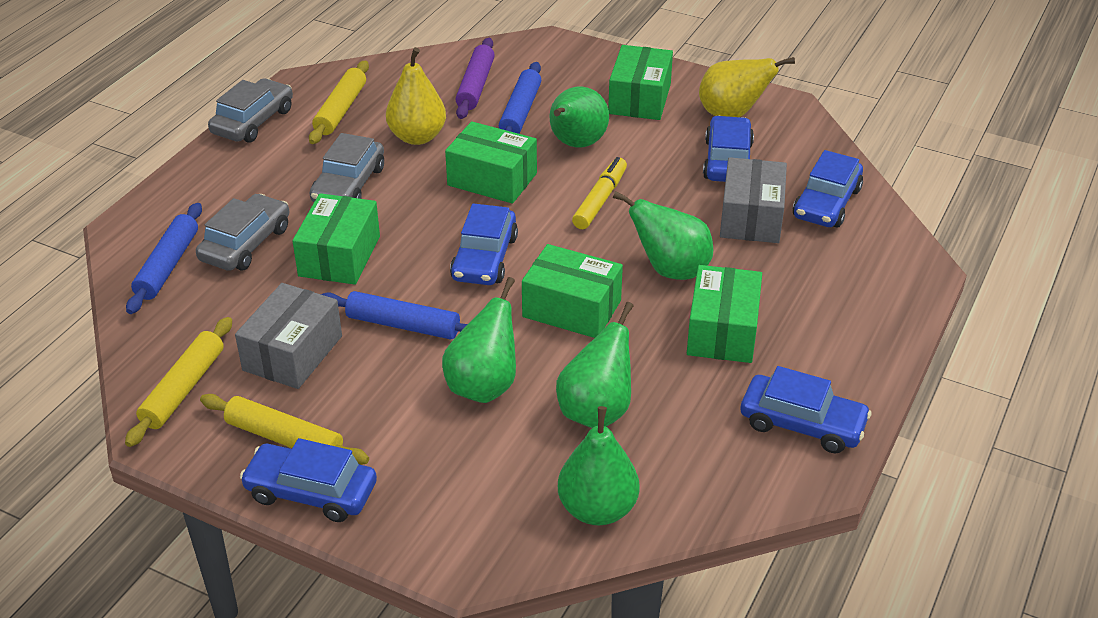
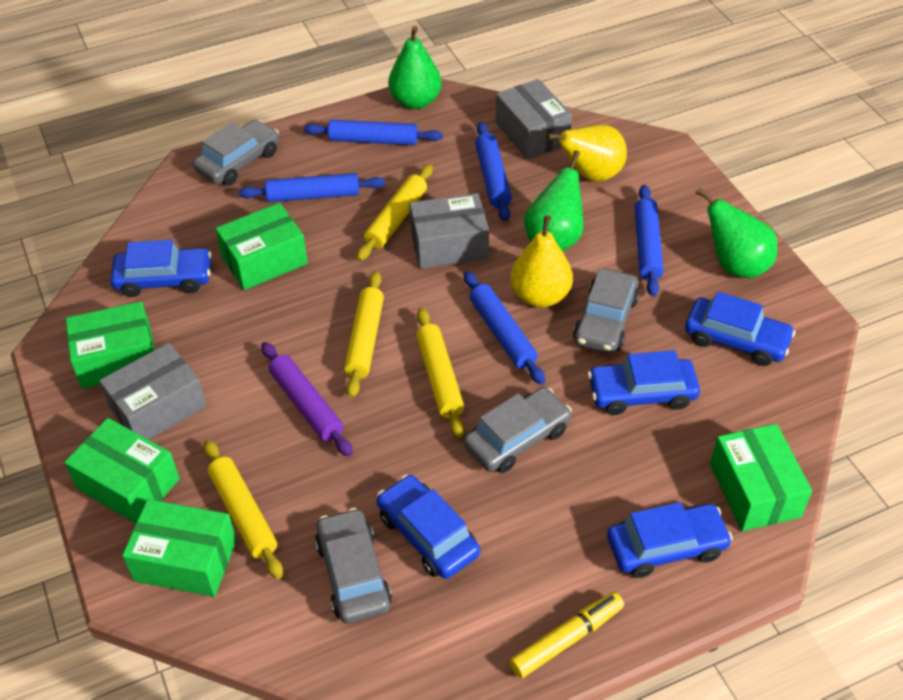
blue rolling pin: [126,203,202,314] [321,291,467,340] [499,62,541,134] = 3 -> [239,173,385,202] [304,120,443,145] [464,271,545,384] [475,122,512,221] [635,185,664,297] = 5
green pear: [442,277,516,403] [550,87,609,147] [556,302,633,428] [558,406,639,525] [613,191,713,280] = 5 -> [388,26,442,109] [524,150,584,252] [696,187,777,278] = 3
grey box: [235,283,342,389] [720,157,787,243] = 2 -> [99,343,207,440] [409,193,489,269] [496,79,572,159] = 3
grey car: [196,194,289,271] [208,78,293,143] [309,133,384,202] = 3 -> [193,119,279,185] [315,508,392,624] [464,387,572,473] [573,268,639,353] = 4
yellow rolling pin: [125,317,232,447] [200,394,369,465] [309,61,369,144] = 3 -> [204,440,283,579] [344,271,384,398] [357,164,433,261] [416,308,465,438] = 4

